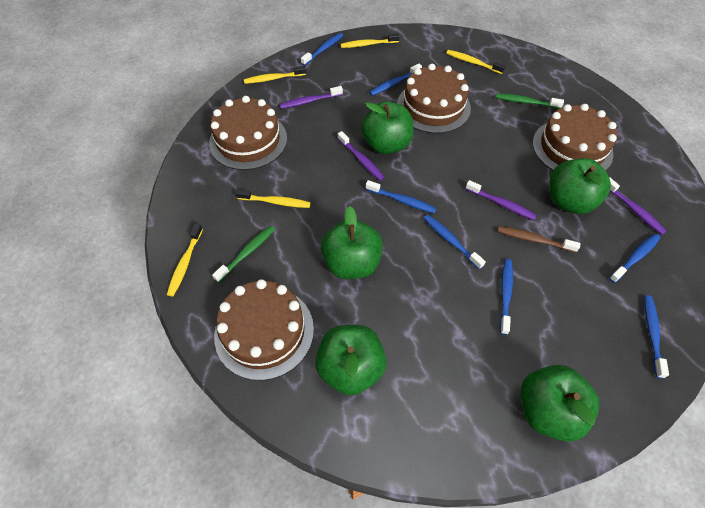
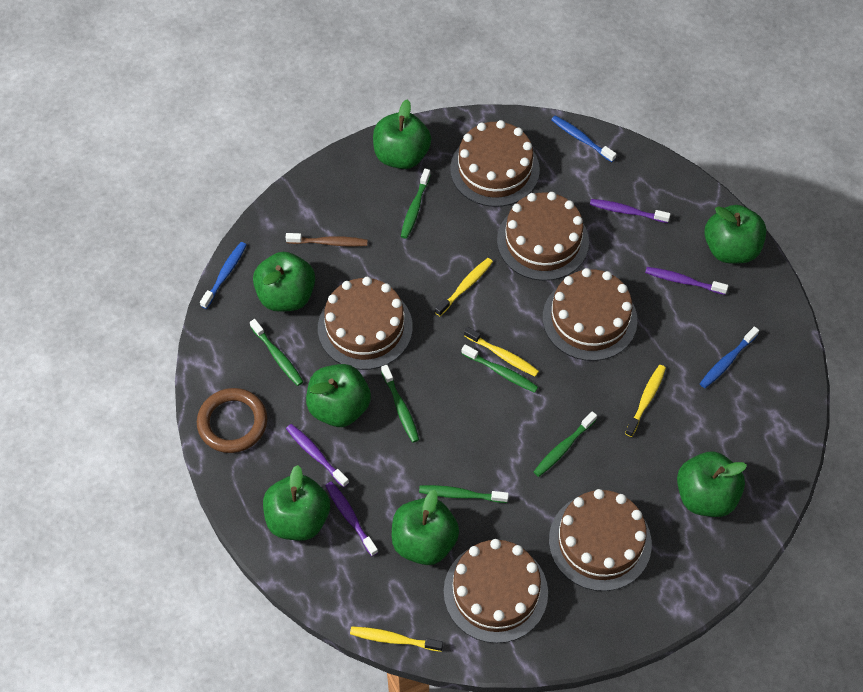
blue toothbrush: [301,33,343,66] [366,180,437,214] [369,63,422,96] [424,215,486,269] [500,259,513,335] [609,233,661,283] [644,295,669,378] = 7 -> [200,242,246,309] [551,116,616,162] [700,326,759,388] = 3
brown cake: [209,96,287,170] [214,279,314,381] [397,64,471,134] [533,104,617,171] = 4 -> [318,277,413,370] [444,539,548,643] [450,120,540,207] [497,192,589,281] [543,268,637,361] [549,489,652,591] = 6
brown ring: none = 0 -> [197,388,267,453] = 1
green apple: [315,325,387,395] [321,206,383,279] [361,102,413,154] [521,365,599,442] [549,158,611,214] = 5 -> [253,252,315,312] [263,465,330,541] [306,364,371,427] [373,99,431,169] [392,490,459,565] [677,451,747,517] [704,205,766,264] = 7
green toothbrush: [212,226,275,282] [496,94,564,109] = 2 -> [250,319,303,386] [381,365,419,442] [401,169,430,239] [419,485,509,503] [461,344,538,393] [534,411,597,477] = 6
yellow toothbrush: [167,223,203,297] [235,189,311,208] [244,66,306,84] [341,33,400,48] [446,50,505,74] = 5 -> [350,626,443,652] [435,258,493,316] [464,327,539,377] [625,365,666,437] = 4

